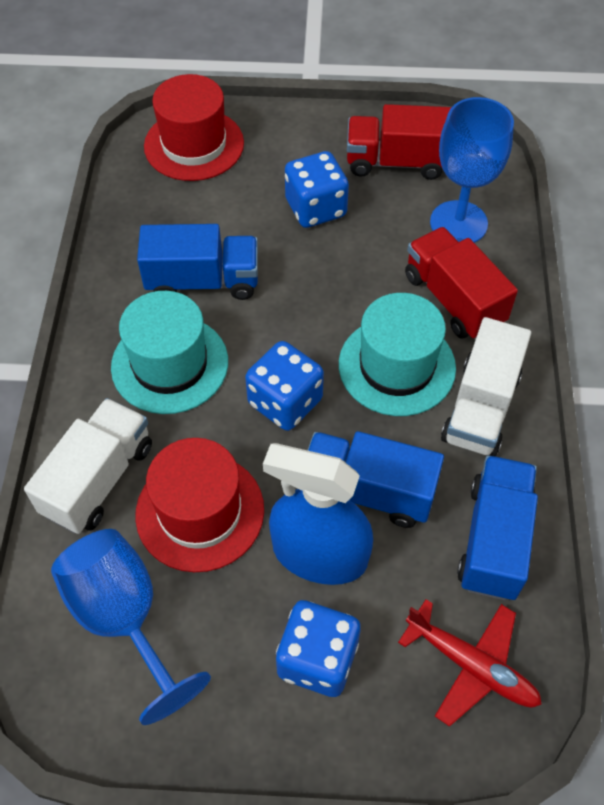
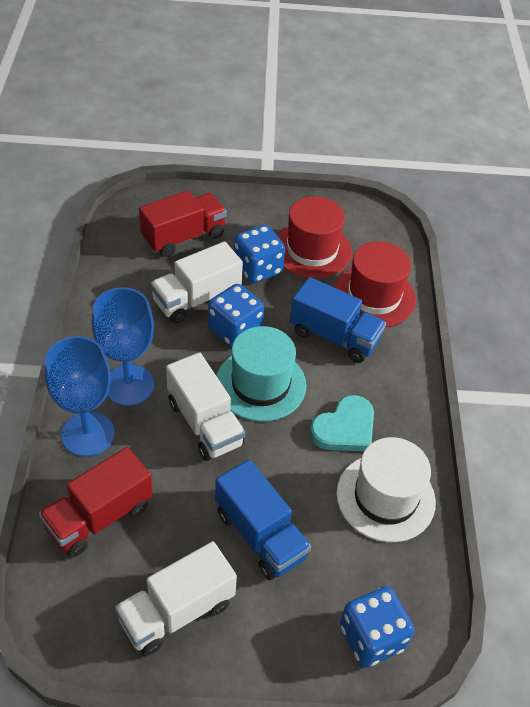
blue spray bottle: [263,443,373,585] = 1 -> none = 0
blue truck: [137,224,258,300] [308,431,444,528] [457,455,538,600] = 3 -> [215,459,311,580] [290,277,386,363] = 2
red plane: [398,599,542,727] = 1 -> none = 0
turquoise hat: [111,291,228,414] [339,293,456,416] = 2 -> [216,326,306,421] = 1
turquoise heart: none = 0 -> [310,395,374,451] = 1
white hat: none = 0 -> [336,437,436,542] = 1
white truck: [24,398,152,534] [441,317,531,456] = 2 -> [115,541,237,656] [150,241,243,323] [166,352,245,461] = 3

